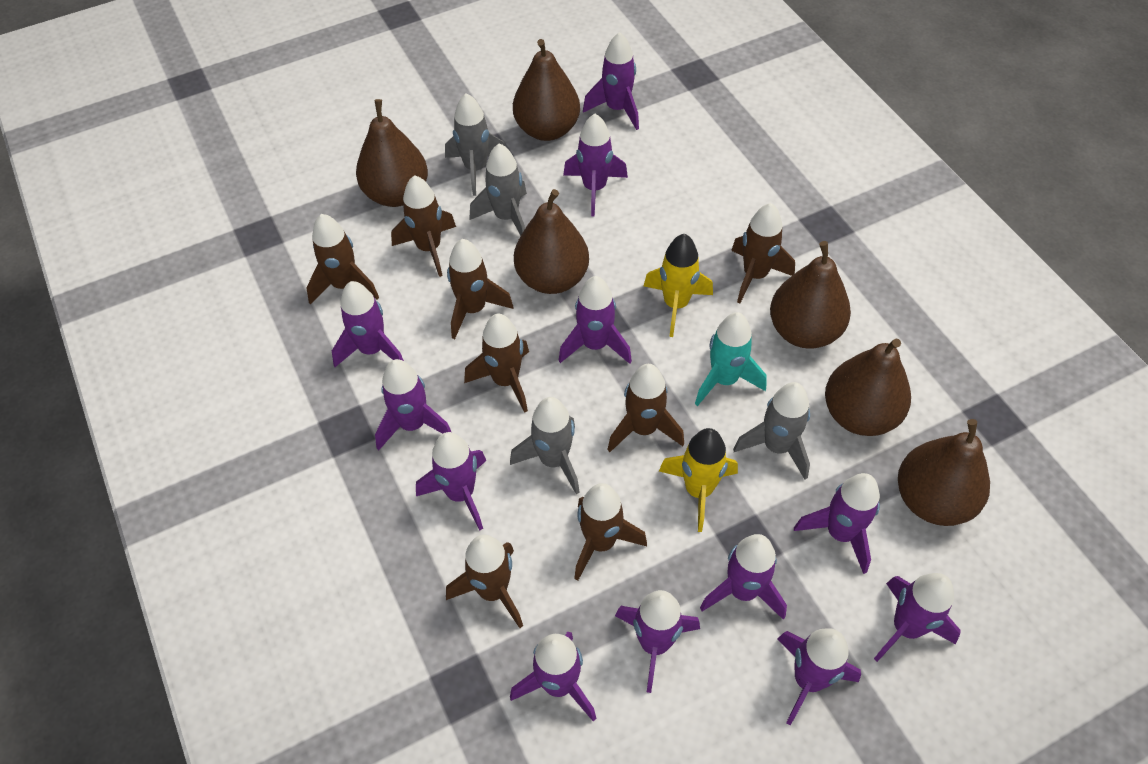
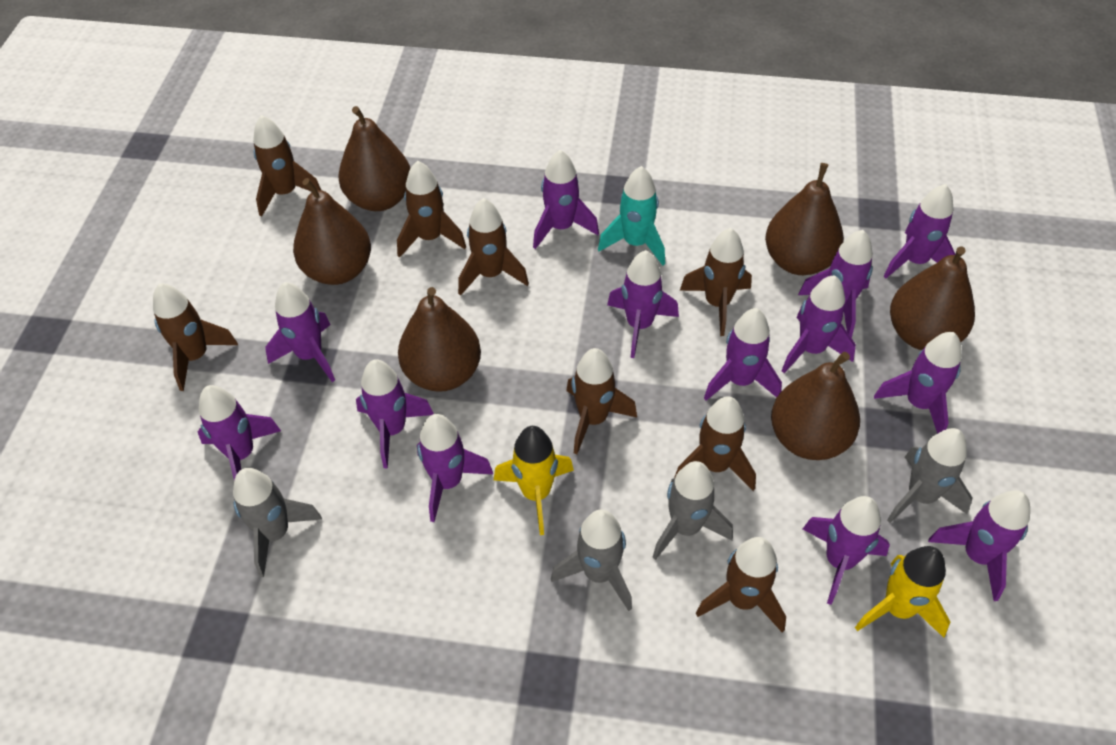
purple rocket: [332,281,404,367] [375,359,451,450] [416,432,486,530] [510,631,596,722] [558,276,632,364] [563,114,628,216] [583,32,639,130] [615,590,700,693] [700,534,787,620] [777,628,861,725] [794,473,880,574] [874,573,961,662] = 12 -> [198,385,281,480] [265,282,335,382] [356,359,434,468] [417,414,493,522] [533,150,599,249] [607,250,679,358] [704,308,782,401] [782,275,856,373] [798,230,873,338] [803,496,890,605] [874,332,962,434] [884,184,955,278] [928,490,1030,601] = 13

